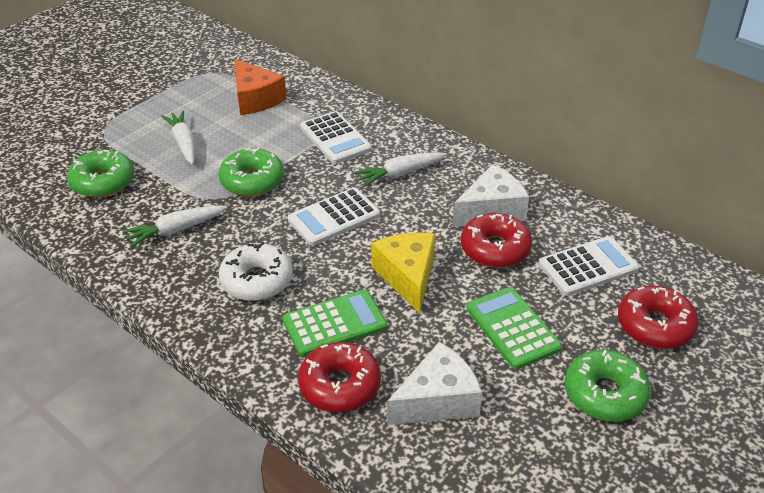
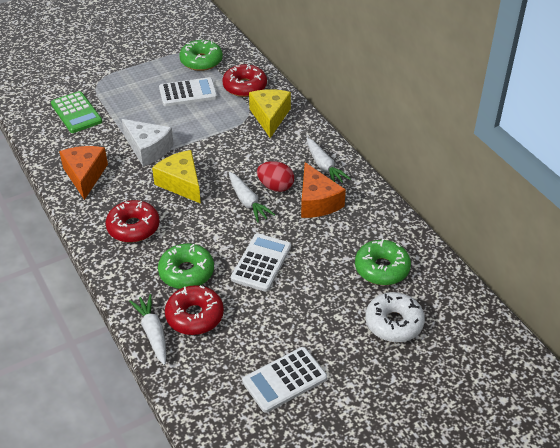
green calculator: [283,290,387,357] [466,287,562,369] = 2 -> [51,91,102,133] = 1
orange cheese: [234,59,286,115] = 1 -> [59,146,108,200] [301,162,346,218] = 2
red egg: none = 0 -> [257,161,294,192] = 1
white cheese: [387,342,482,425] [453,164,529,227] = 2 -> [122,119,174,167] = 1
yellow cheese: [371,232,435,313] = 1 -> [152,150,201,204] [249,89,291,138] = 2

